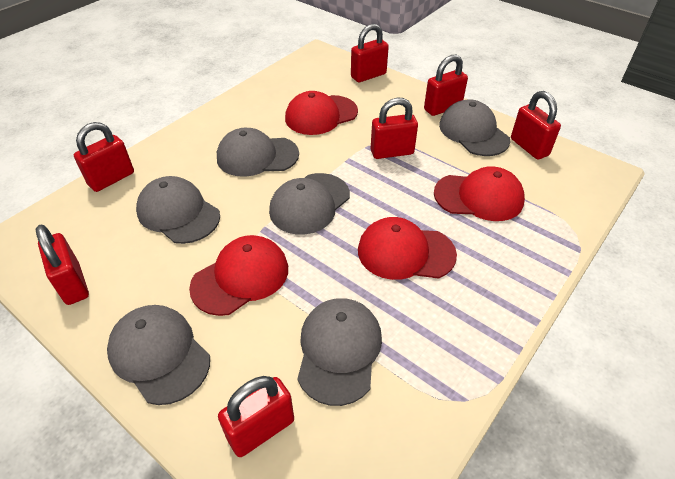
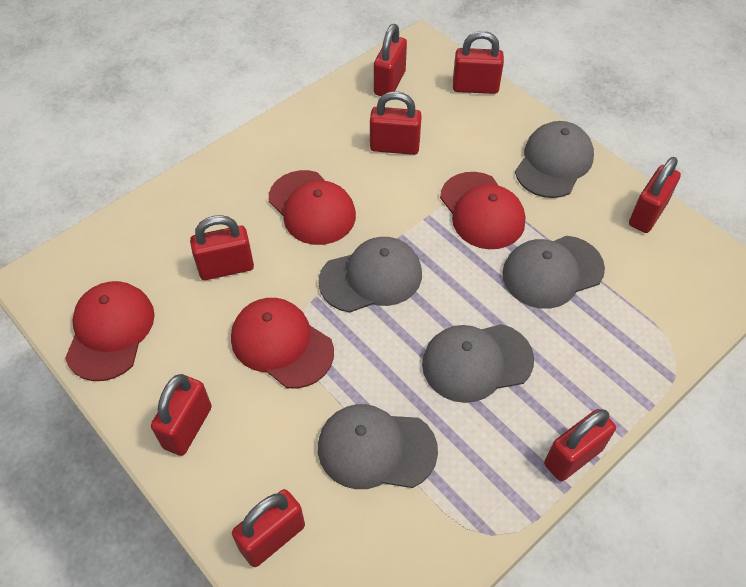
grey cap: [107,305,210,405] [136,176,220,244] [217,128,299,177] [269,173,350,235] [297,298,382,406] [439,99,510,156] = 6 -> [318,237,422,313] [318,404,438,489] [422,324,534,403] [502,236,605,309] [515,121,594,198] = 5
red padlock: [36,225,89,305] [74,122,134,192] [218,376,294,457] [351,24,389,82] [371,98,418,159] [424,55,468,116] [511,91,561,160] = 7 -> [151,374,212,456] [190,215,254,280] [232,489,305,567] [370,91,422,155] [374,24,407,96] [453,31,504,94] [544,409,616,481] [629,157,681,233] = 8

